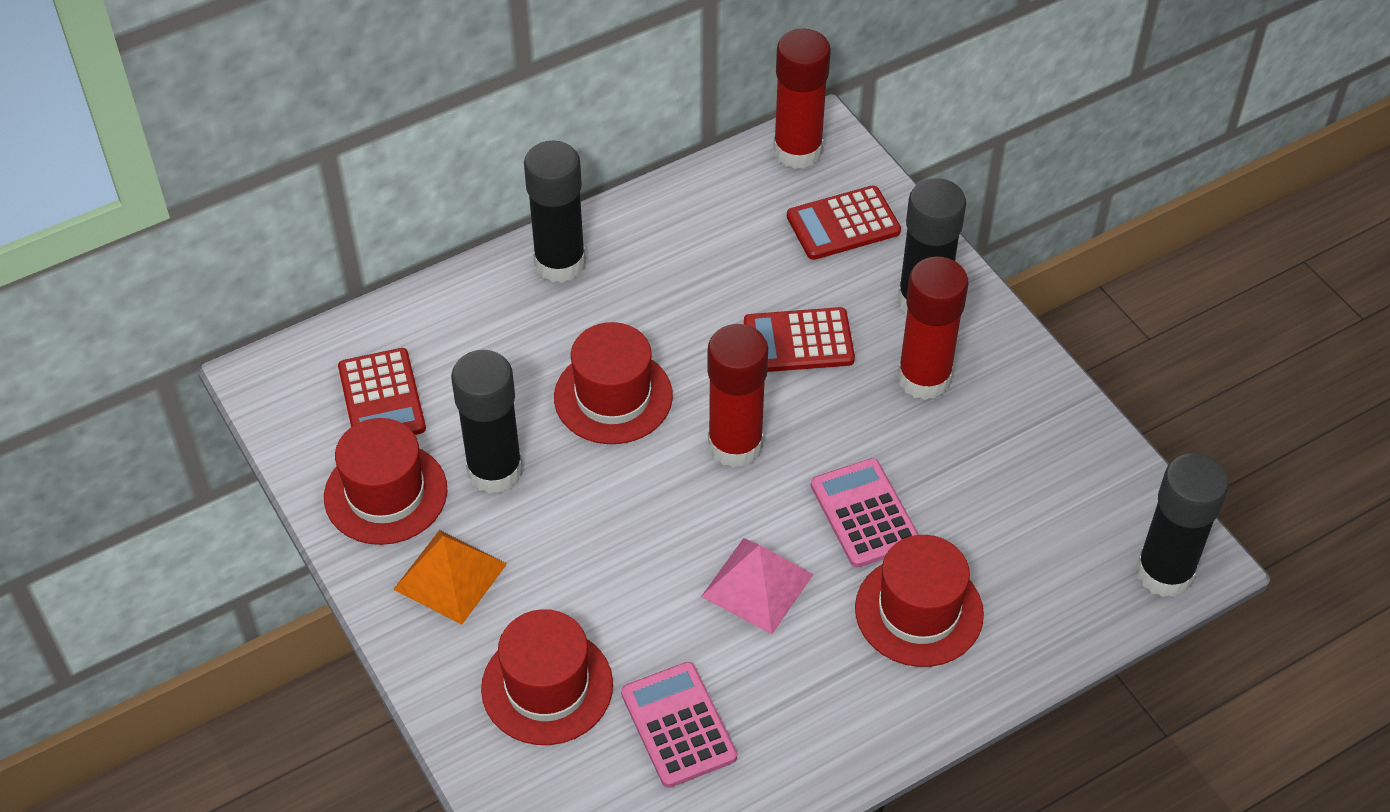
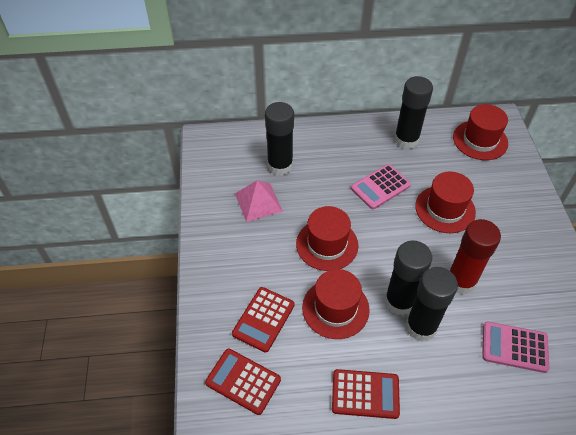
orange pyramid: [393,530,507,625] = 1 -> none = 0
red glue stick: [707,324,768,468] [773,29,831,169] [897,257,968,400] = 3 -> [449,219,501,295] = 1

